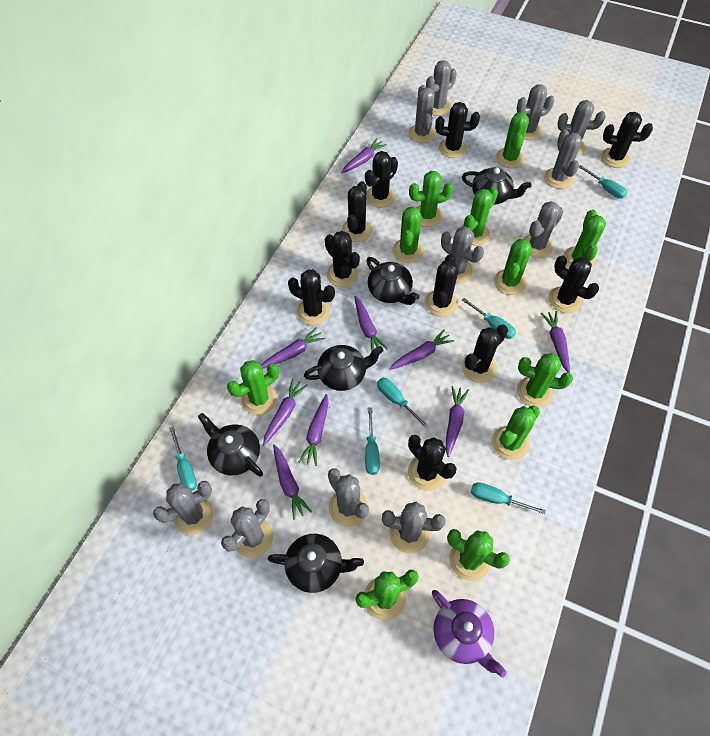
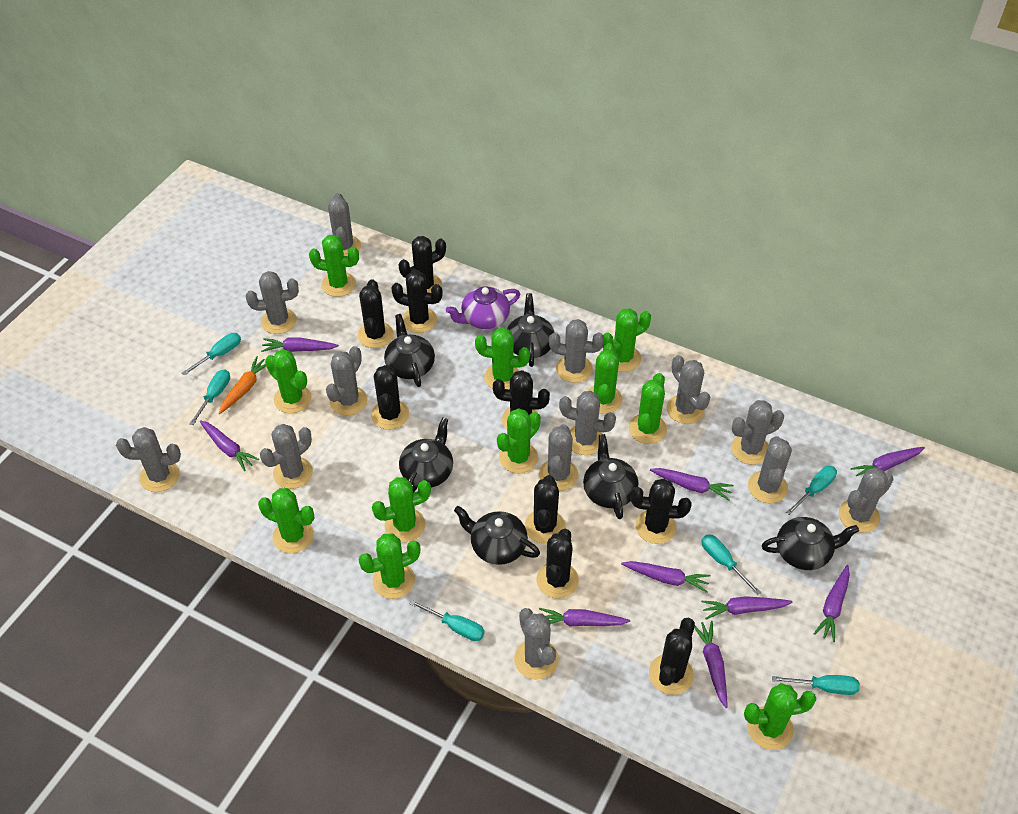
black cactus: [288,270,335,325] [325,231,360,287] [342,181,372,242] [365,151,398,208] [408,435,457,491] [425,254,458,317] [435,102,480,158] [462,325,508,383] [549,256,599,313] [601,112,653,168] = 10 -> [357,279,393,348] [371,365,409,430] [391,270,443,333] [399,236,446,293] [493,370,550,429] [525,475,565,544] [536,529,579,599] [630,478,691,544] [649,618,695,695] = 9
black teapot: [198,413,263,477] [268,534,364,593] [304,345,384,391] [366,257,419,305] [462,167,531,205] = 5 -> [384,314,435,387] [399,418,453,493] [454,506,540,565] [507,293,555,367] [583,434,638,519] [762,517,859,570] = 6
grey cactus: [153,481,213,535] [221,499,273,558] [328,468,369,527] [382,502,446,553] [408,85,436,143] [426,60,457,116] [441,226,484,283] [517,84,554,140] [523,201,563,258] [544,129,581,189] [557,100,605,156] = 11 -> [116,427,181,492] [246,271,299,334] [260,424,313,489] [326,346,368,415] [328,193,361,256] [514,608,559,679] [539,424,578,491] [549,319,604,383] [559,391,616,455] [667,355,710,424] [731,400,784,465] [748,436,792,503] [839,467,893,533] = 13
orange carrot: none = 0 -> [219,356,266,414] = 1

